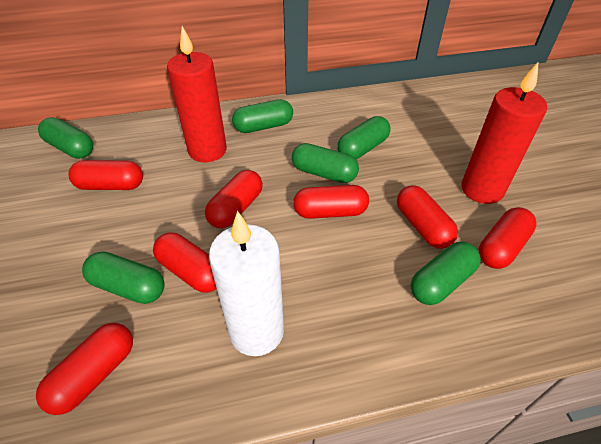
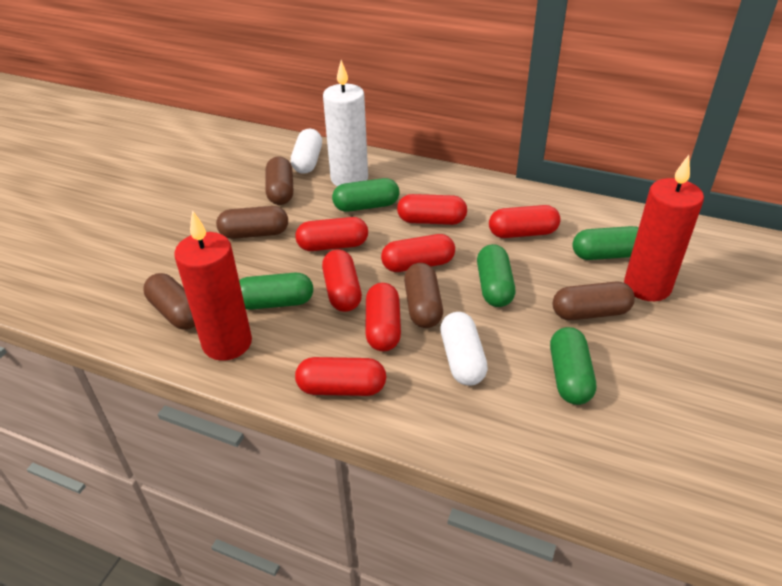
brown capsule: none = 0 -> [143,273,195,330] [216,206,288,239] [266,156,293,205] [404,263,443,328] [553,281,635,320] = 5
green capsule: [38,117,93,159] [82,251,165,304] [232,99,293,133] [292,143,359,183] [337,116,391,159] [411,242,481,305] = 6 -> [239,273,313,310] [332,178,400,212] [477,244,515,307] [550,327,596,405] [572,226,639,260] = 5
white capsule: none = 0 -> [291,129,322,174] [440,312,488,386] = 2

